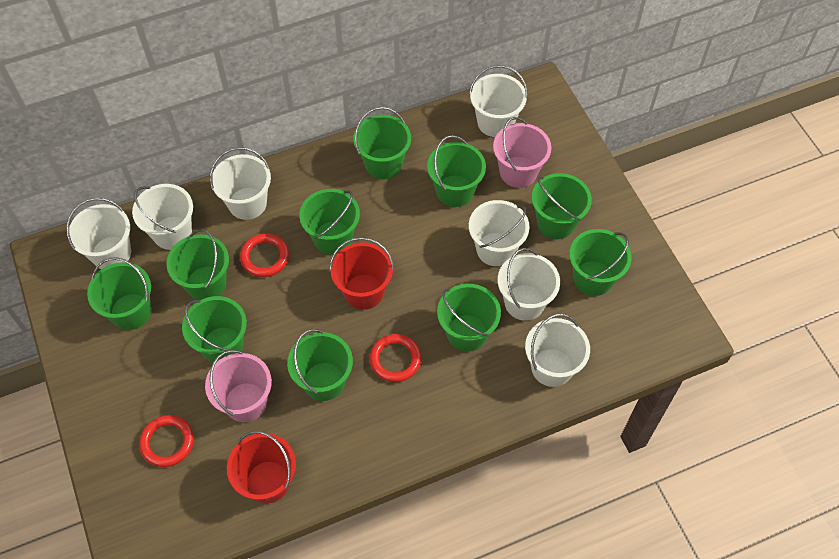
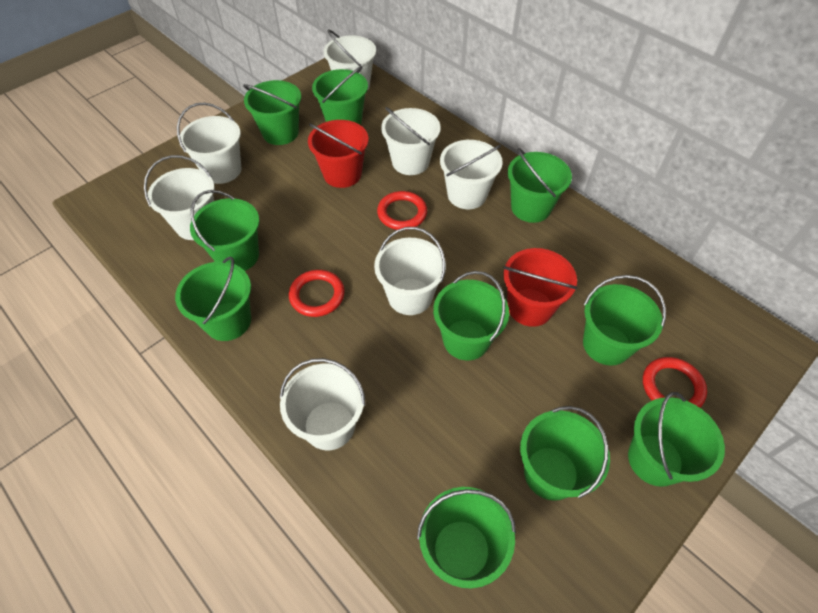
pink bucket: [205,350,272,422] [493,117,551,188] = 2 -> none = 0

